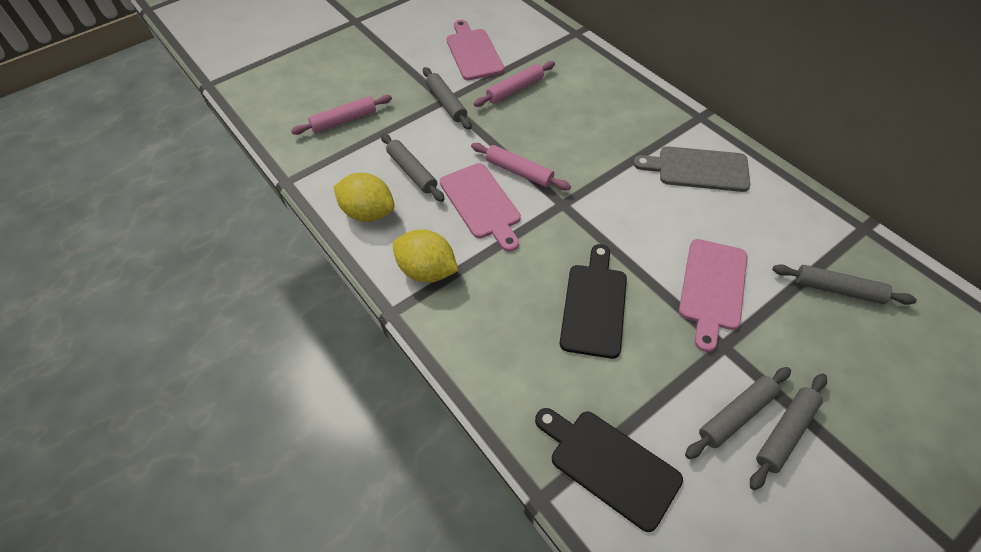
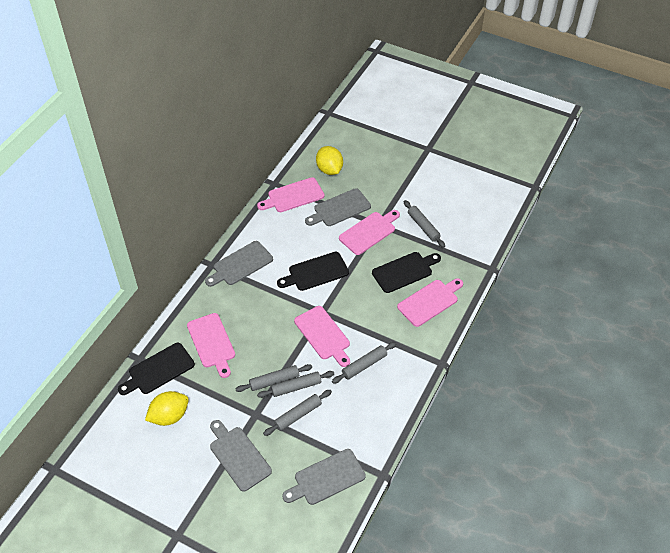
black cutting board: [535,408,683,532] [560,244,627,359] = 2 -> [118,343,195,395] [277,252,349,291] [372,252,441,293] = 3
grey cutting board: [633,146,750,192] = 1 -> [205,241,273,287] [210,420,272,492] [282,449,366,505] [305,188,371,226] = 4
pink cutting board: [440,163,521,252] [446,20,504,80] [679,239,747,352] = 3 -> [187,313,235,378] [257,177,325,212] [294,306,350,367] [339,210,400,255] [397,278,463,327] = 5
pink rolling pin: [291,95,392,135] [471,143,571,190] [473,61,555,107] = 3 -> none = 0

